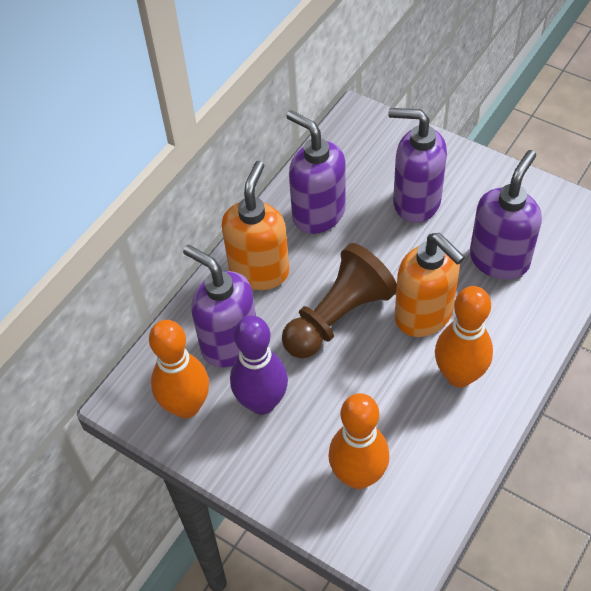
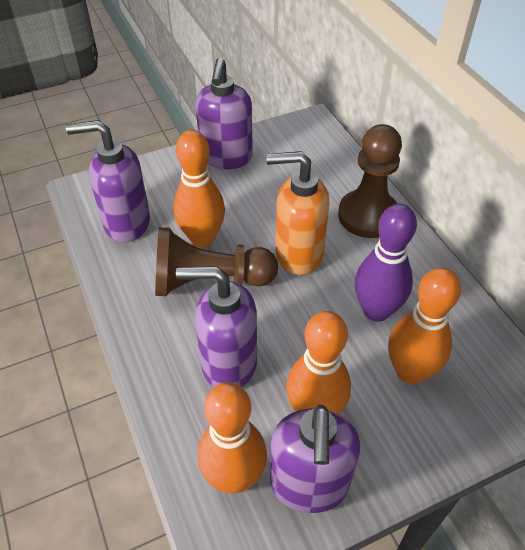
brown pawn: [282,243,397,358] = 1 -> [155,227,278,296] [338,124,402,238] = 2
orange bowling pin: [149,320,209,418] [328,393,390,489] [435,286,493,387] = 3 -> [173,130,225,247] [198,382,267,493] [286,311,351,414] [388,267,461,384] = 4
orange soap dispenser: [221,161,289,290] [395,233,465,337] = 2 -> [266,151,330,275] = 1

